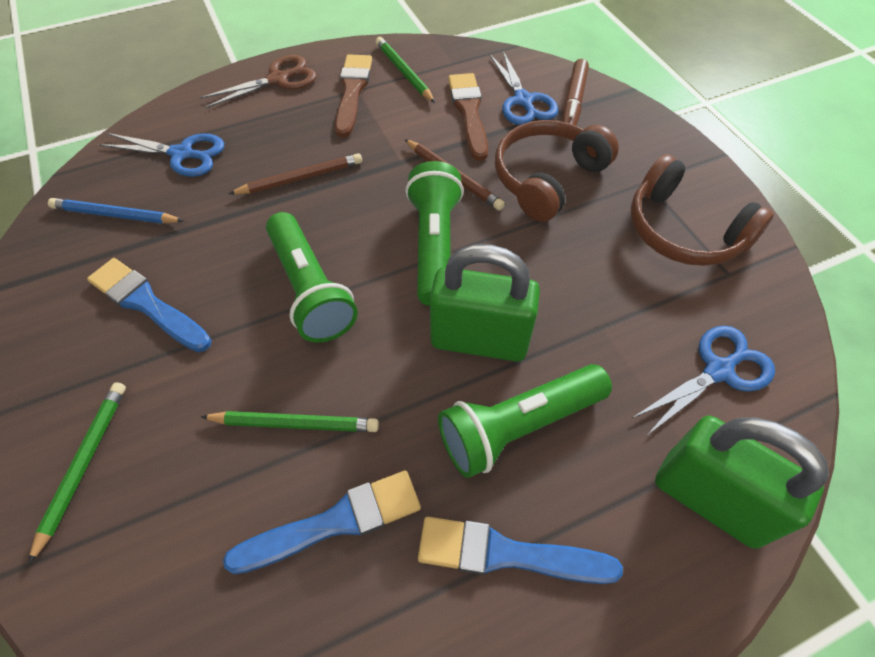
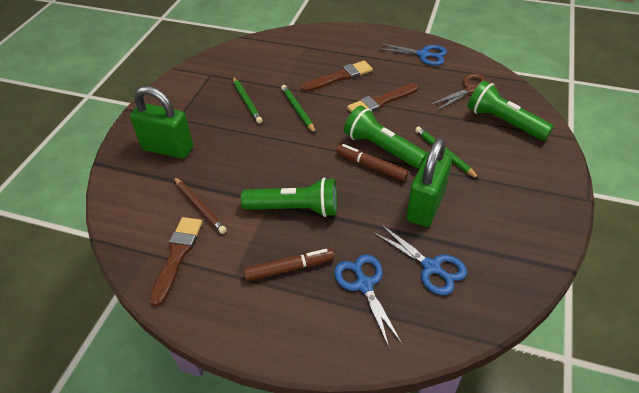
blue brush: [87,258,211,352] [223,470,421,574] [418,517,623,584] = 3 -> none = 0
blue pencil: [48,198,184,224] = 1 -> none = 0
brown brush: [335,54,372,137] [448,73,488,161] = 2 -> [150,217,203,306] [301,60,373,92] [347,83,419,113] = 3
brown headphones: [495,120,619,222] [631,154,774,266] = 2 -> none = 0
brown marker: [562,59,589,126] = 1 -> [244,249,334,281] [336,144,409,181] = 2
brown pencil: [229,153,362,194] [405,139,505,210] = 2 -> [174,177,227,234] = 1

